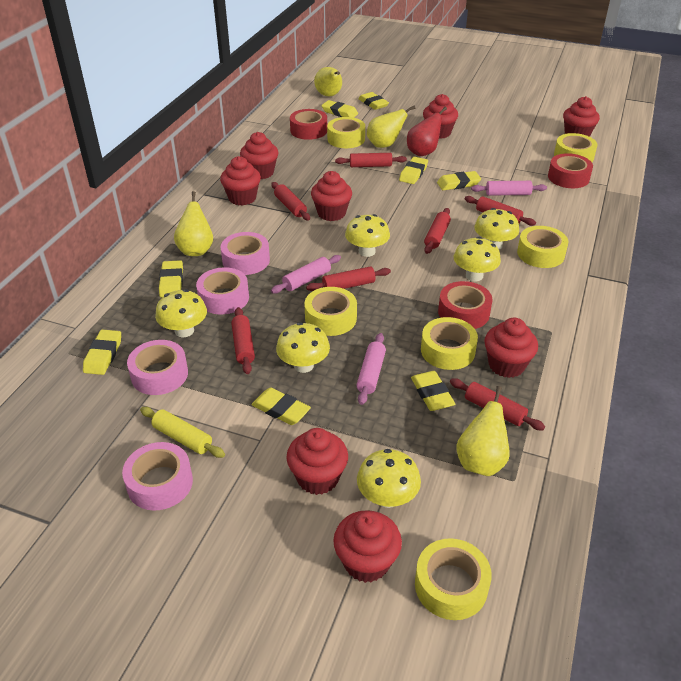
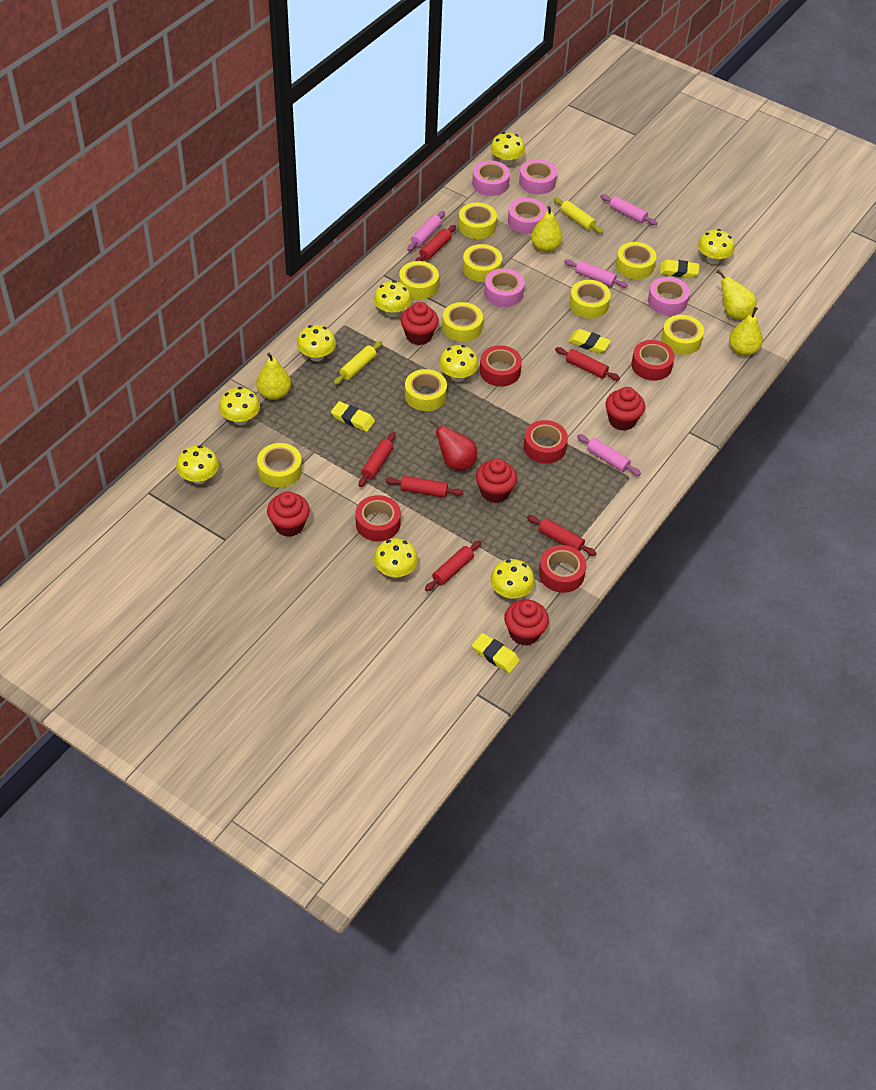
pink rolling pin: [271,255,341,294] [356,333,386,405] [471,181,547,196] = 3 -> [407,211,445,251] [564,259,628,288] [577,434,641,476] [600,194,657,225] = 4
pink tape: [122,442,193,511] [127,340,188,395] [196,267,249,314] [221,232,270,275] = 4 -> [472,161,510,196] [484,268,525,307] [508,198,547,234] [519,159,557,194] [648,277,690,316] = 5
red cupcake: [220,156,261,206] [240,132,278,179] [286,428,348,495] [311,171,352,221] [333,510,402,583] [423,94,458,139] [484,318,538,378] [563,96,600,137] = 8 -> [267,491,310,537] [401,302,439,345] [476,458,517,503] [504,599,549,646] [606,387,645,431] = 5
red rolling pin: [231,307,255,374] [271,182,310,220] [306,266,391,291] [335,153,407,167] [424,208,451,254] [450,378,545,430] [465,196,536,226] = 7 -> [359,432,396,487] [385,476,463,498] [415,225,456,261] [425,540,481,591] [527,515,597,556] [555,347,620,381] = 6
red tape: [290,109,327,140] [438,281,493,329] [548,153,593,188] = 3 -> [356,495,401,541] [480,345,522,386] [523,420,568,464] [539,545,586,593] [631,340,675,381] = 5
yellow eraser: [83,330,121,375] [159,260,183,298] [252,388,311,425] [321,100,358,118] [358,92,389,110] [399,157,428,184] [411,371,455,411] [437,171,481,190] = 8 -> [331,401,375,432] [472,633,520,673] [568,329,611,353] [660,259,699,278] = 4
yellow mushroom: [155,289,207,337] [276,322,330,373] [345,214,390,257] [357,449,421,508] [454,237,501,281] [474,208,519,250] = 6 -> [176,445,219,484] [219,387,260,425] [297,325,336,362] [373,281,412,317] [374,538,418,578] [439,345,478,382] [490,132,525,166] [490,559,535,599] [698,229,734,264] = 9
yellow rolling pin: [140,407,225,458] = 1 -> [334,341,382,385] [554,197,603,234] = 2
yellow tape: [304,287,357,336] [327,117,365,148] [415,538,492,620] [421,317,478,370] [517,226,568,268] [554,133,597,162] = 6 -> [257,443,302,488] [399,261,439,300] [405,369,447,411] [442,302,483,342] [458,203,497,239] [463,244,502,282] [569,280,611,319] [616,242,656,279] [661,315,704,355] = 9

